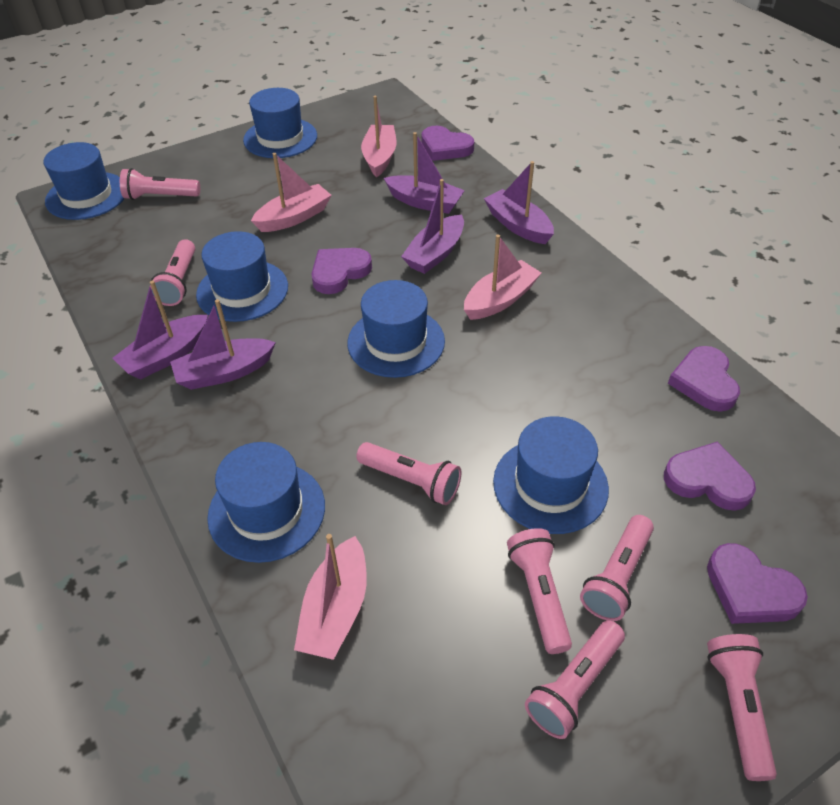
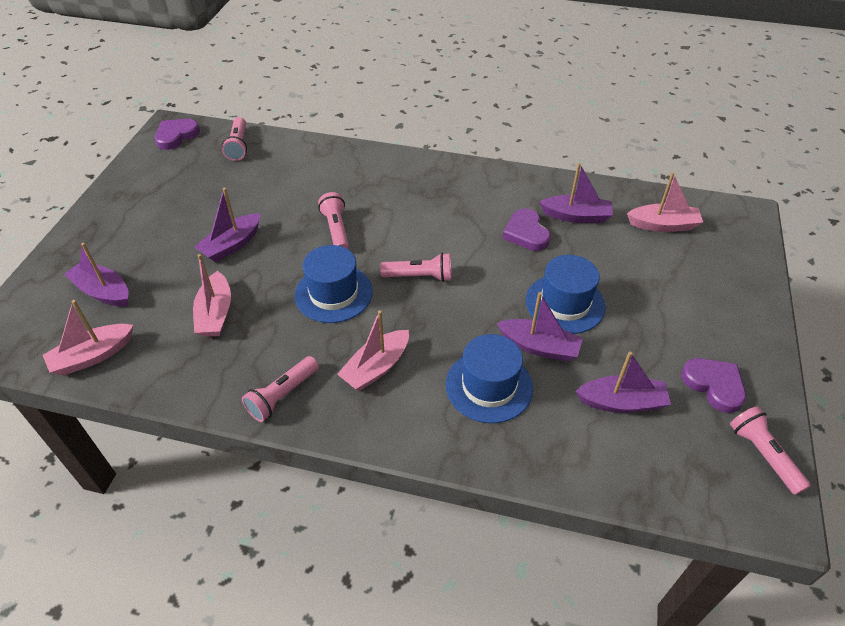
blue hat: [44,142,125,220] [196,231,288,322] [207,442,325,563] [243,88,317,158] [347,280,445,378] [493,416,609,534] = 6 -> [294,245,373,323] [446,334,533,423] [526,255,605,334] = 3
pink flashlight: [120,168,200,200] [150,239,195,306] [356,442,461,505] [507,528,572,654] [525,620,625,739] [580,515,654,621] [707,634,777,781] = 7 -> [222,117,247,161] [242,356,319,422] [318,192,349,249] [380,253,451,282] [730,406,811,495] = 5
purple heart: [311,248,372,294] [421,126,474,161] [664,442,756,511] [668,346,740,412] [707,543,808,624] = 5 -> [155,119,200,150] [503,208,551,251] [681,358,746,413] = 3

